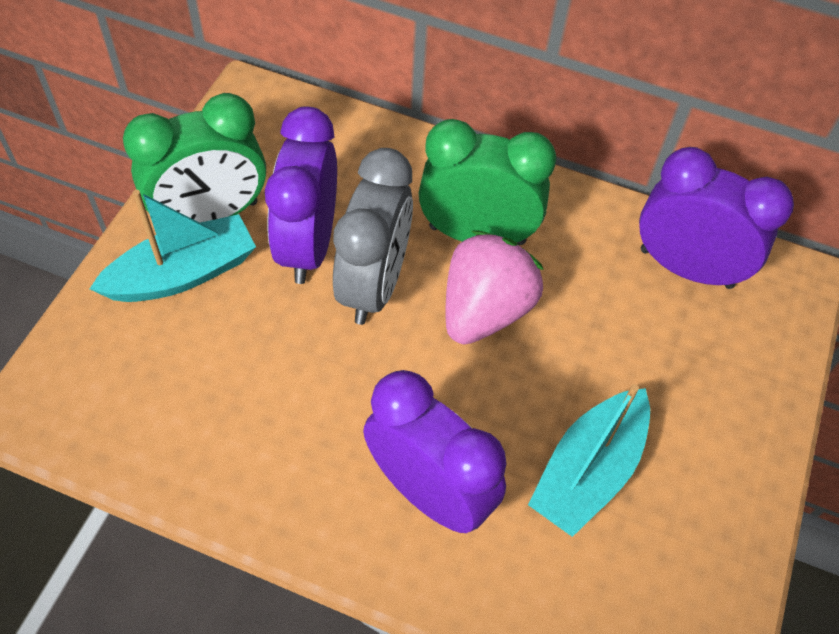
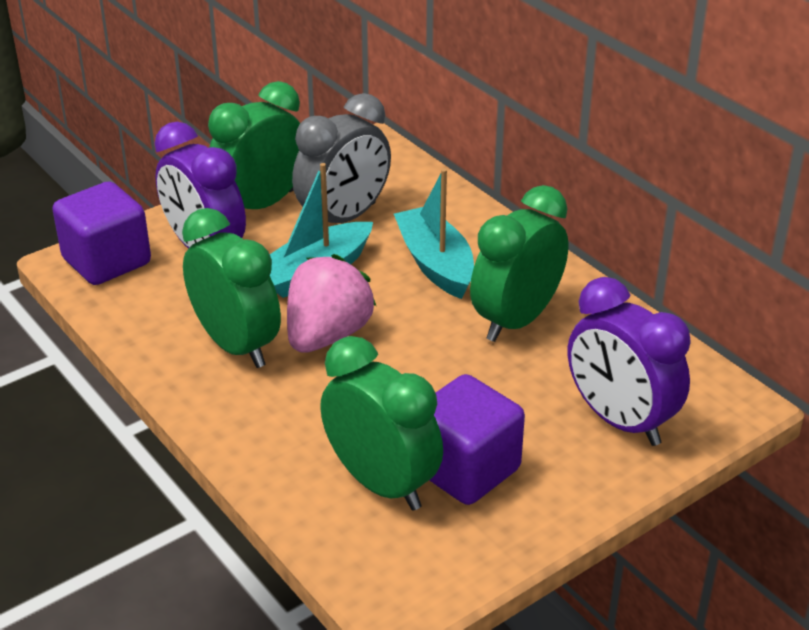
green clock: [123,93,266,223] [419,119,556,245] = 2 -> [182,208,281,368] [208,81,300,209] [320,336,443,511] [470,185,569,342] = 4
purple clock: [265,106,337,284] [363,370,506,533] [639,147,794,289] = 3 -> [154,122,246,249] [568,277,691,446] = 2
purple cube: none = 0 -> [52,181,151,285] [429,374,525,505] = 2

